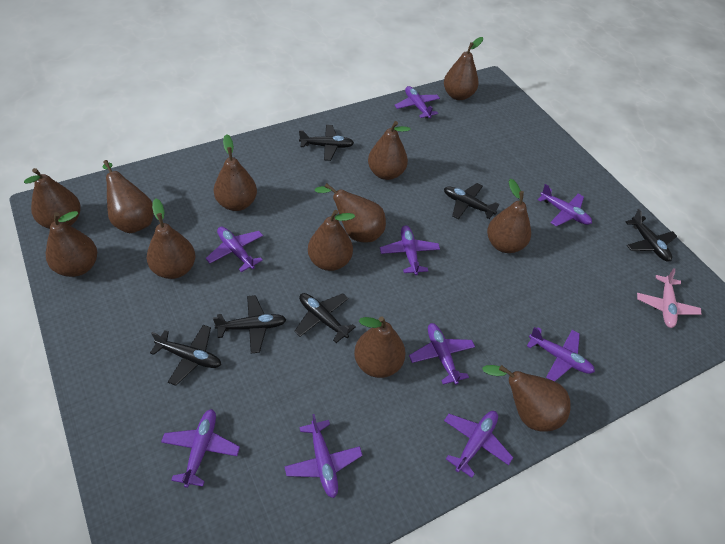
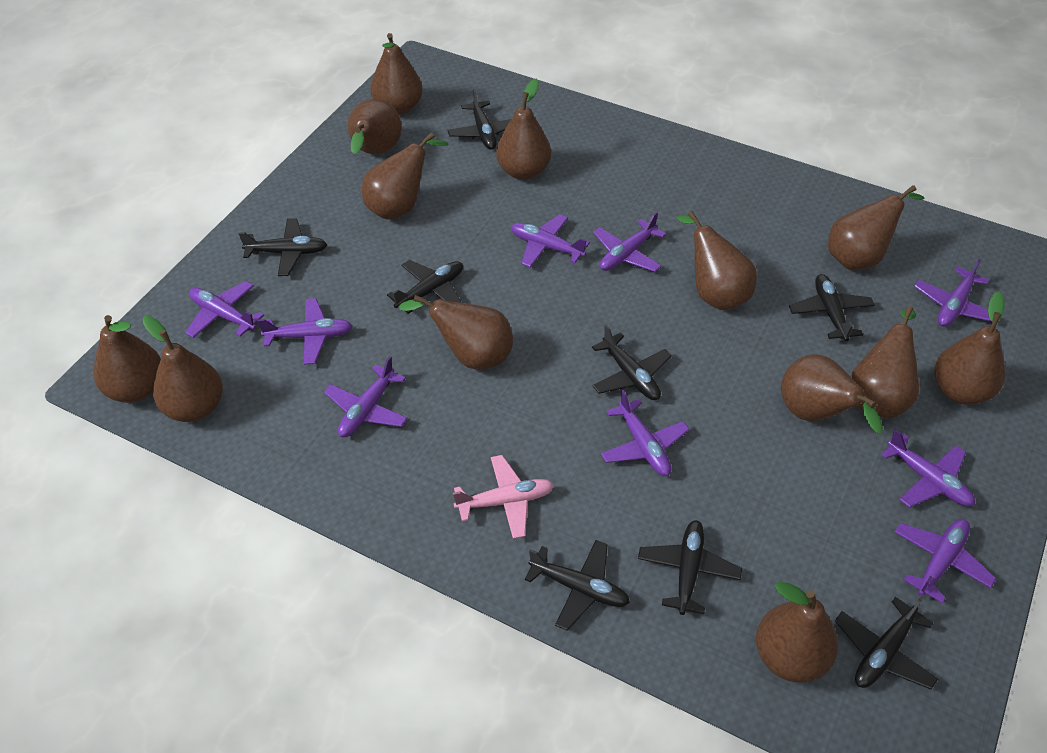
black plane: [150,325,221,386] [213,295,287,354] [294,293,355,343] [299,125,354,161] [444,183,500,219] [626,209,677,262] = 6 -> [238,218,327,276] [387,260,463,314] [447,89,511,150] [525,540,630,631] [592,325,672,400] [638,520,742,615] [789,274,875,341] [835,596,938,689] = 8
brown pear: [24,168,81,229] [46,211,97,277] [102,160,154,233] [147,199,195,279] [214,134,257,211] [308,210,355,271] [315,183,386,243] [354,316,406,378] [368,121,411,180] [444,37,483,100] [482,365,571,431] [487,179,531,253] = 12 -> [94,315,161,403] [142,316,223,422] [348,99,402,154] [362,133,448,220] [370,33,423,115] [398,295,513,369] [496,78,551,180] [677,211,757,310] [756,582,838,683] [781,354,883,434] [828,185,925,270] [850,306,919,419] [934,292,1005,405] = 13

